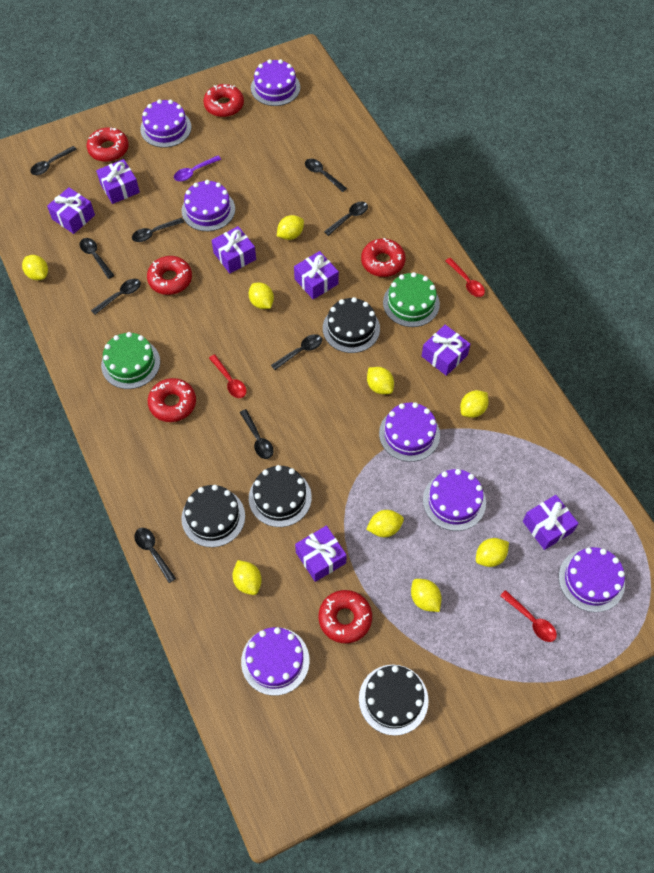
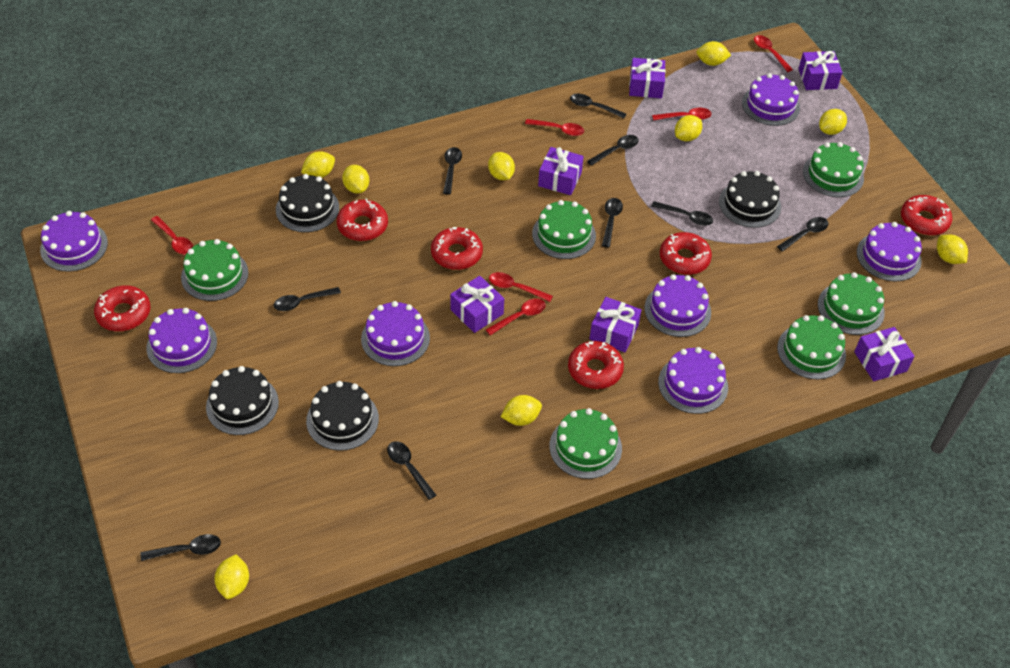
green cake: [101,332,160,389] [383,272,440,327] = 2 -> [181,239,248,301] [532,200,596,259] [550,408,622,479] [777,315,846,379] [803,142,864,197] [818,272,885,335] = 6
purple gift: [47,187,95,234] [96,159,140,204] [212,226,256,274] [294,251,339,300] [295,526,347,582] [422,325,470,376] [523,495,579,550] = 7 -> [450,276,504,333] [538,147,584,195] [589,297,641,352] [629,58,666,98] [798,51,842,90] [854,327,915,381] = 6
purple spoon: [174,156,221,181] = 1 -> none = 0
red spoon: [209,354,247,398] [445,258,485,297] [500,590,557,642] = 3 -> [151,216,193,255] [486,298,546,335] [489,272,553,302] [525,119,584,136] [652,108,712,120] [754,35,793,72] = 6

